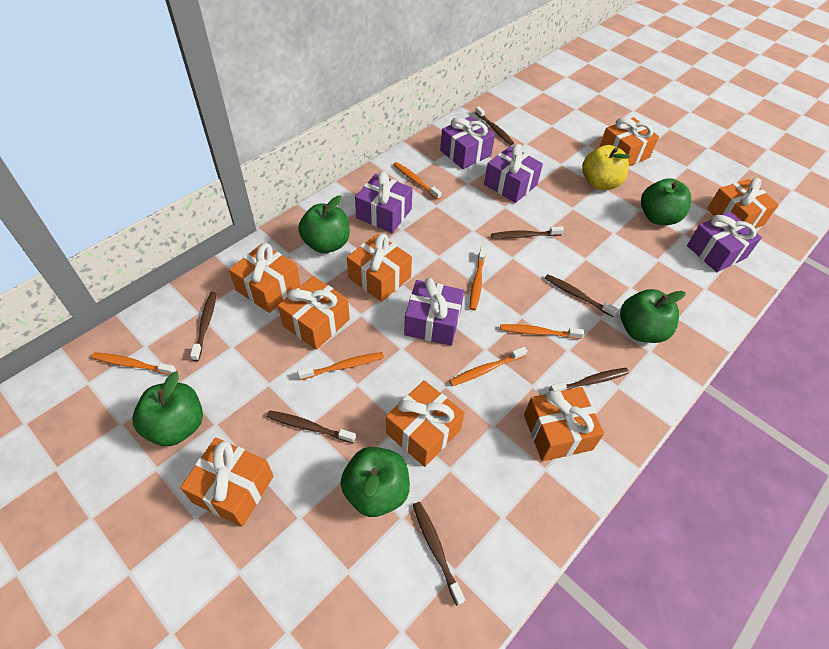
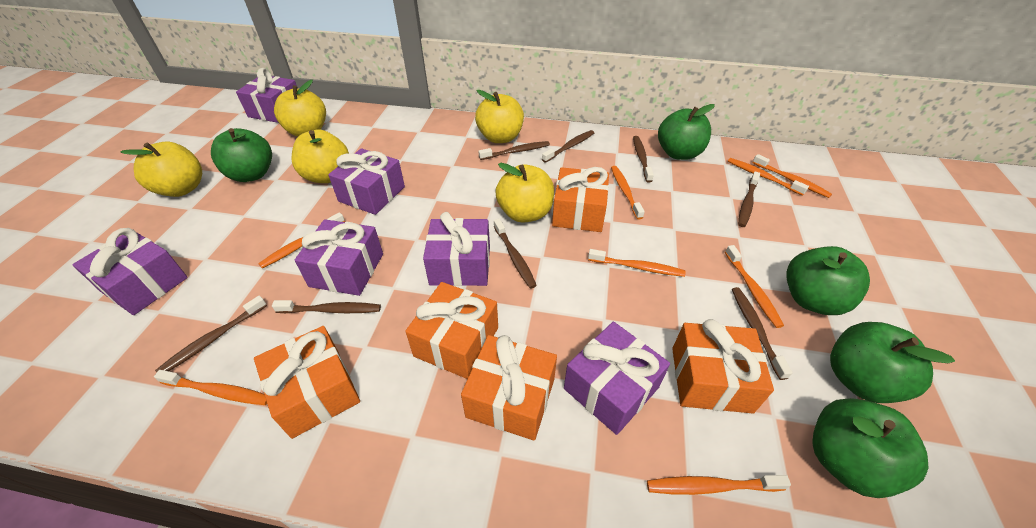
brown toothbrush: [190,292,217,361] [267,410,356,443] [413,502,465,606] [475,106,514,145] [491,226,564,239] [545,274,618,317] [549,368,629,391] = 7 -> [155,296,267,372] [272,300,381,313] [478,141,550,160] [494,218,537,289] [542,130,594,163] [633,136,654,182] [732,287,793,380] [738,172,760,227] = 8
orange gift: [180,437,273,527] [229,243,301,313] [278,276,350,350] [347,234,412,302] [386,380,465,467] [524,387,604,461] [599,117,659,166] [707,178,779,229] = 8 -> [254,326,360,439] [405,282,498,379] [461,335,557,441] [552,167,609,232] [672,319,774,413] = 5
orange toothbrush: [91,352,176,375] [297,352,384,380] [393,162,442,200] [449,347,527,386] [470,247,486,310] [500,324,584,339] = 6 -> [154,370,267,405] [258,212,345,268] [588,249,686,277] [611,166,645,219] [647,475,791,495] [725,245,784,328] [728,158,809,196] [753,154,832,198] = 8
purple gift: [355,171,413,233] [404,278,464,346] [440,116,495,169] [484,144,543,203] [687,211,762,272] = 5 -> [72,228,188,315] [236,68,297,123] [294,219,383,296] [328,148,405,215] [423,212,490,286] [564,322,670,435] = 6
yellow apple: [582,145,630,190] = 1 -> [120,141,202,197] [274,80,326,136] [292,129,349,183] [475,90,524,143] [495,163,554,223] = 5

